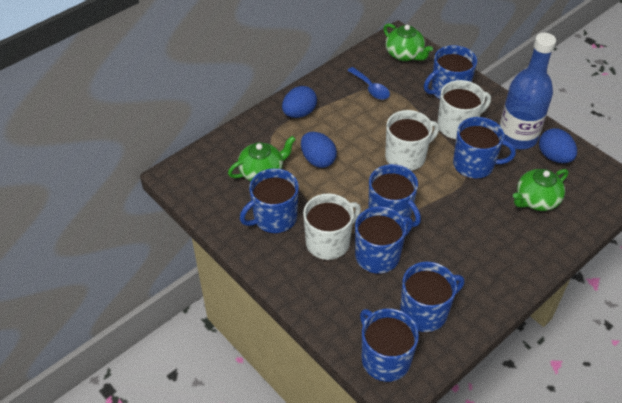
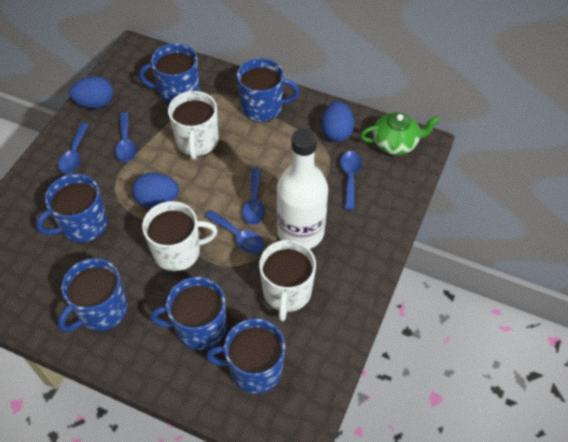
blue bottle: [500,33,556,149] = 1 -> none = 0
blue mug: [240,168,299,234] [355,206,413,274] [360,308,419,382] [369,164,421,227] [400,262,464,332] [424,45,477,100] [453,117,516,179] = 7 -> [36,174,107,243] [58,258,128,332] [139,43,200,104] [150,277,226,350] [206,318,285,394] [237,58,299,122] = 6
blue spoon: [347,67,390,100] = 1 -> [58,123,89,174] [115,113,137,162] [205,210,265,254] [242,168,265,225] [340,151,362,210] = 5
green teapot: [228,136,296,181] [384,23,433,61] [513,169,568,211] = 3 -> [360,113,440,155] = 1
white bottle: none = 0 -> [277,129,328,249] = 1

